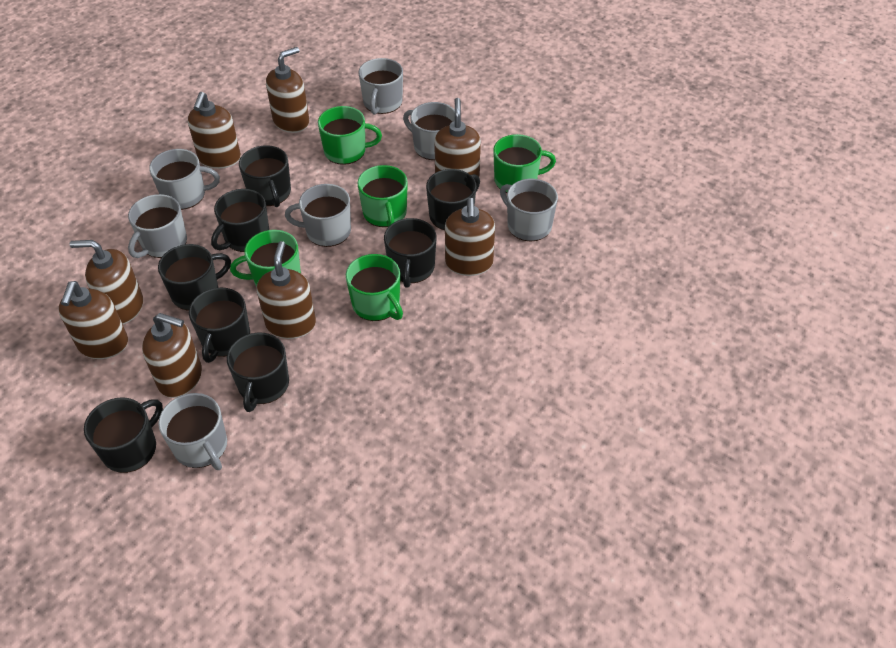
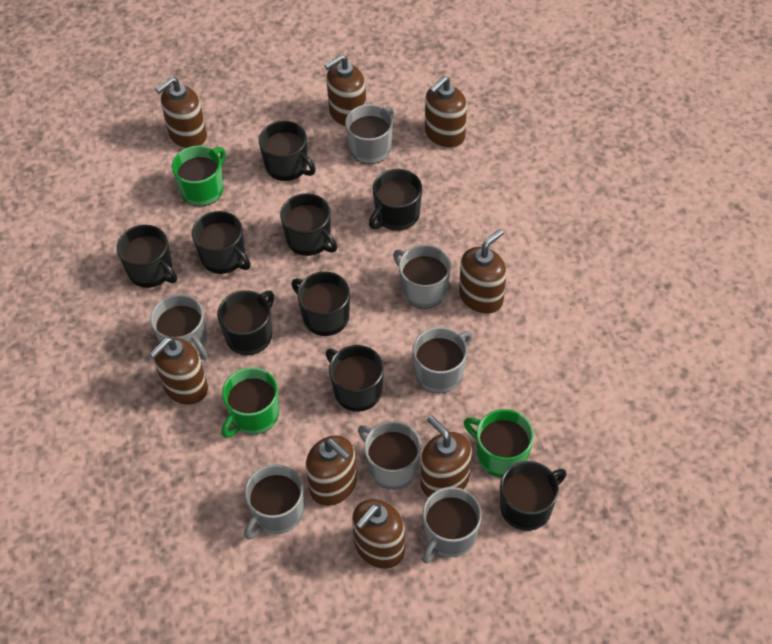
black mug: [84,397,163,473] [158,244,231,310] [189,288,250,363] [211,189,269,252] [227,333,289,412] [239,145,291,207] [384,218,436,288] [426,169,480,230] = 8 -> [117,225,177,288] [192,211,251,274] [217,290,274,355] [259,121,316,181] [280,193,338,256] [291,271,350,336] [326,345,384,412] [369,169,422,231] [500,461,567,531] = 9
green mug: [230,230,301,287] [318,106,382,165] [346,254,403,321] [357,165,408,227] [493,134,556,193] = 5 -> [172,146,226,206] [221,367,279,438] [464,409,534,478] = 3

